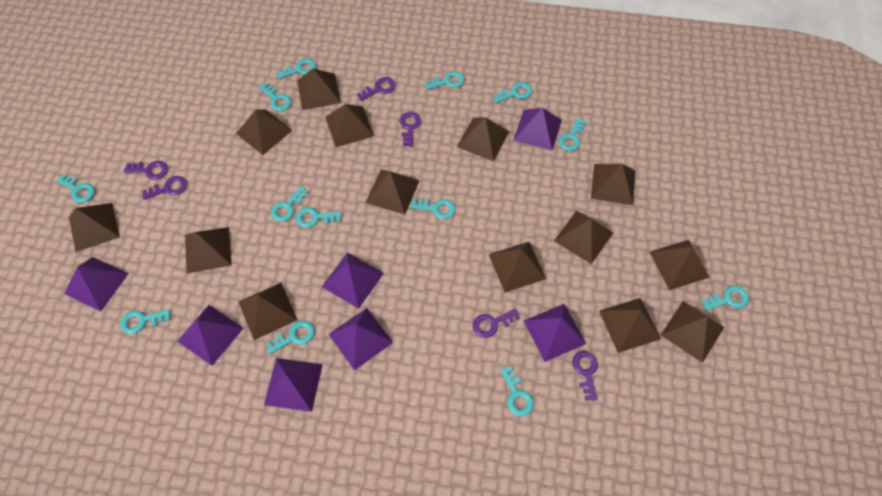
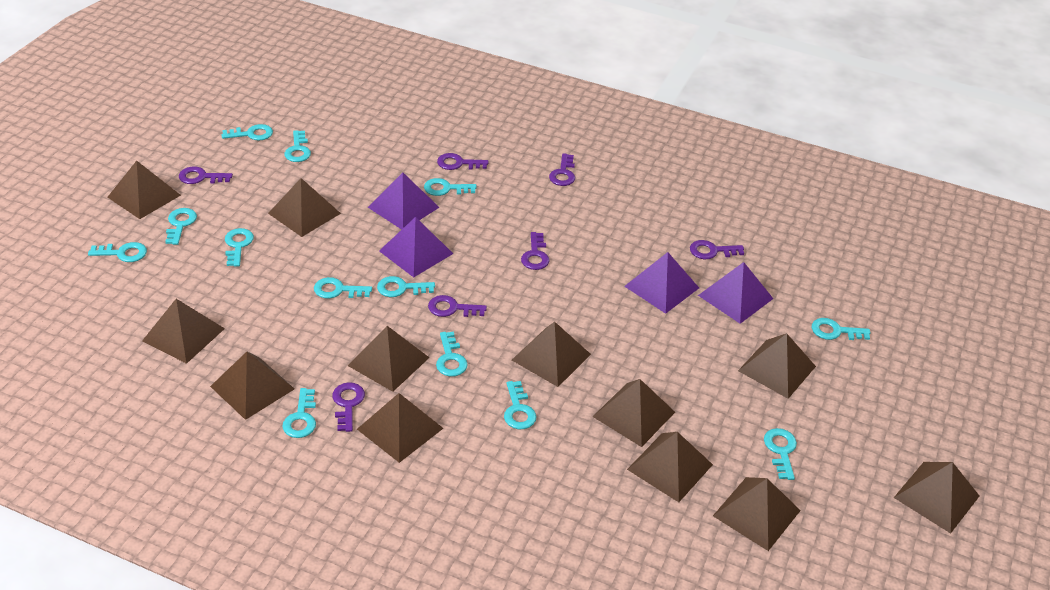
brown pyramid: [69,203,120,252] [185,227,232,274] [236,110,293,155] [238,283,297,340] [297,68,341,110] [325,104,374,147] [366,169,419,215] [457,117,509,161] [489,242,546,292] [554,211,613,264] [591,164,635,205] [599,298,661,353] [650,240,710,290] [661,301,724,363] = 14 -> [108,161,181,219] [142,299,225,364] [210,352,294,420] [268,178,341,237] [348,326,430,392] [357,393,443,463] [512,322,591,387] [593,379,675,447] [627,432,713,502] [713,477,801,551] [738,333,816,399] [894,462,979,534] = 12
purple key: [124,161,168,180] [142,176,187,200] [357,77,396,101] [400,112,421,147] [473,308,520,338] [572,351,598,401] = 6 -> [179,167,233,184] [332,382,365,432] [428,295,487,317] [437,153,488,170] [521,232,549,270] [549,153,575,186] [690,240,744,259] = 7
purple pyramid: [64,257,129,311] [177,305,244,366] [264,358,323,412] [322,252,384,309] [328,308,393,370] [513,108,562,151] [524,304,586,362] = 7 -> [368,172,440,230] [379,217,453,277] [624,252,699,314] [698,262,773,324] = 4

